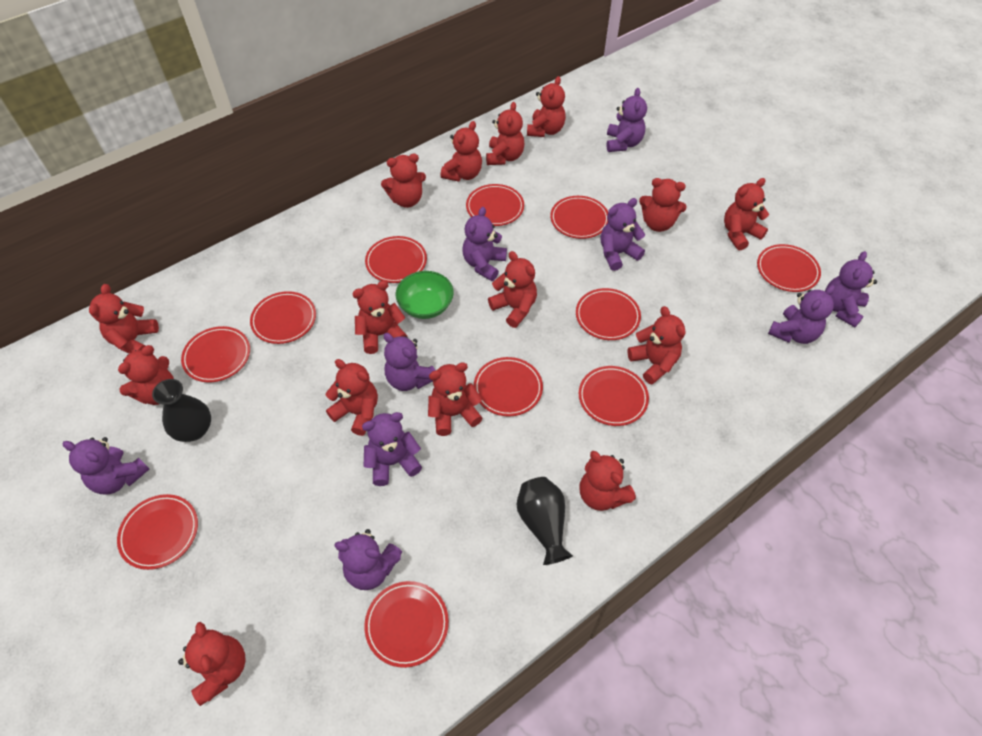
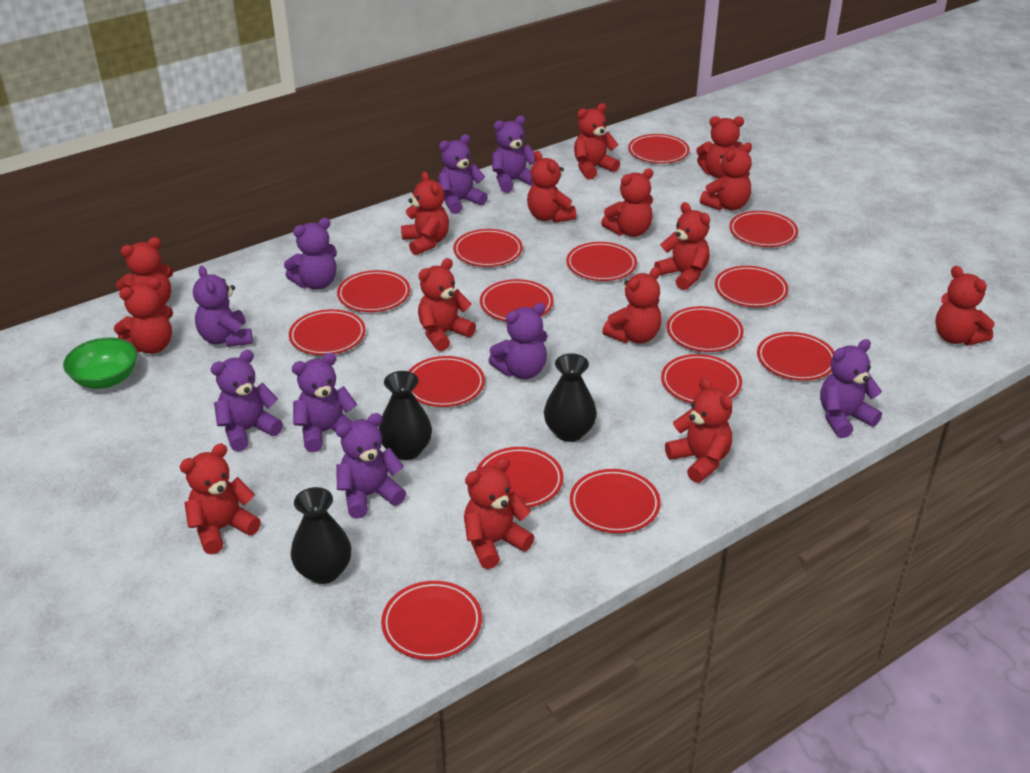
black vase: [152,379,211,442] [516,477,573,565] = 2 -> [291,487,351,584] [379,371,432,460] [544,354,597,442] = 3
red plate: [117,494,198,570] [181,326,250,382] [250,291,316,344] [364,581,449,668] [365,236,427,283] [466,184,524,226] [474,357,543,416] [550,196,608,239] [576,288,641,340] [579,366,649,426] [757,244,821,292] = 11 -> [289,309,366,355] [337,270,410,312] [381,581,482,660] [408,356,485,407] [453,229,523,267] [476,447,564,508] [480,279,554,321] [566,242,637,281] [570,469,661,533] [628,134,690,164] [661,354,742,403] [667,306,744,352] [715,266,788,307] [729,211,798,247] [757,332,834,381] = 15

